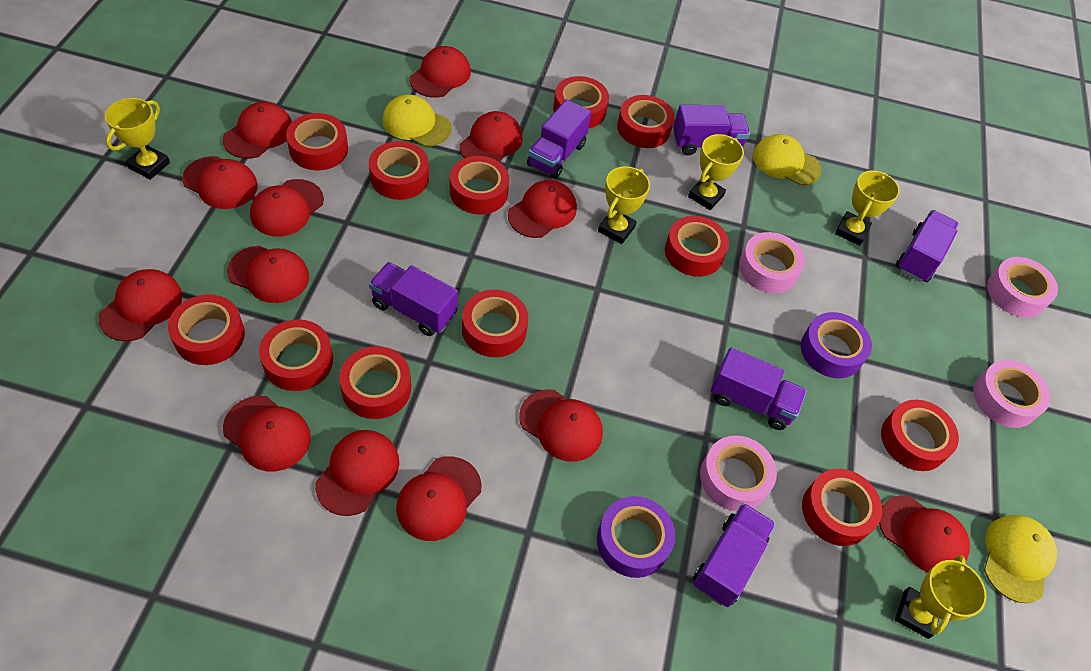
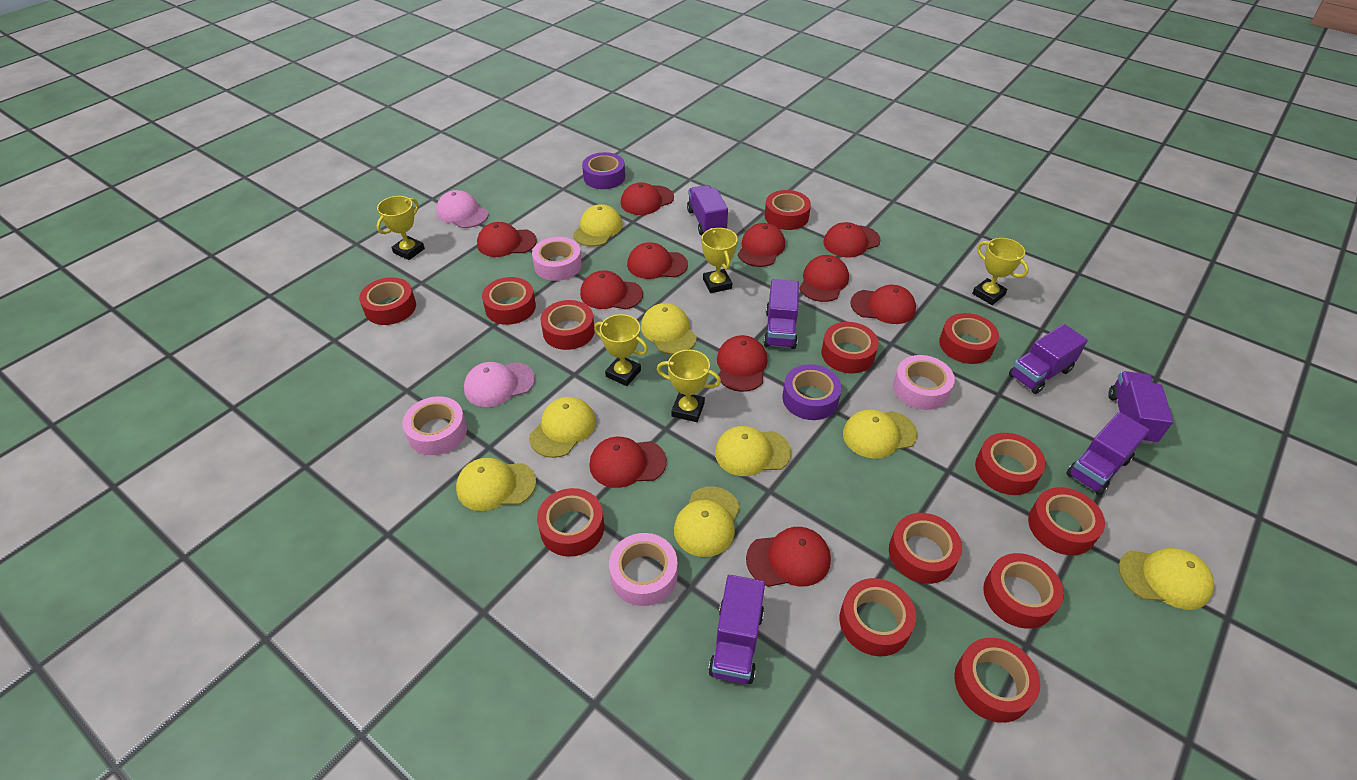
pink cap: none = 0 -> [436,190,489,228] [464,362,535,407] = 2
red cap: [98,269,183,341] [182,156,258,209] [223,102,292,159] [223,396,311,472] [227,246,309,303] [250,179,324,237] [315,430,399,516] [396,456,482,541] [410,46,471,98] [460,111,523,162] [508,180,577,238] [519,389,603,462] [879,495,970,573] = 13 -> [477,222,537,257] [580,270,643,309] [589,437,667,488] [621,182,674,215] [627,242,688,279] [717,335,768,392] [738,223,785,267] [746,527,831,587] [799,255,849,302] [823,222,881,257] [850,285,916,324] = 11
red tape: [168,295,245,365] [259,319,333,391] [286,113,348,170] [339,346,411,419] [369,141,429,200] [450,156,509,215] [462,290,528,357] [553,76,609,128] [617,95,675,148] [665,216,729,277] [802,469,882,546] [881,400,959,471] = 12 -> [359,277,416,325] [482,277,536,325] [537,488,604,557] [541,300,595,350] [765,190,811,230] [822,322,879,374] [840,578,916,656] [889,513,962,584] [939,313,999,364] [954,638,1040,723] [975,433,1046,495] [983,553,1064,629] [1028,487,1105,555] = 13
yellow cap: [383,94,452,146] [753,134,821,185] [984,515,1057,603] = 3 -> [456,458,536,511] [529,397,596,458] [573,204,623,247] [641,303,697,355] [674,487,740,557] [715,426,791,476] [843,409,917,459] [1119,548,1214,610] = 8

